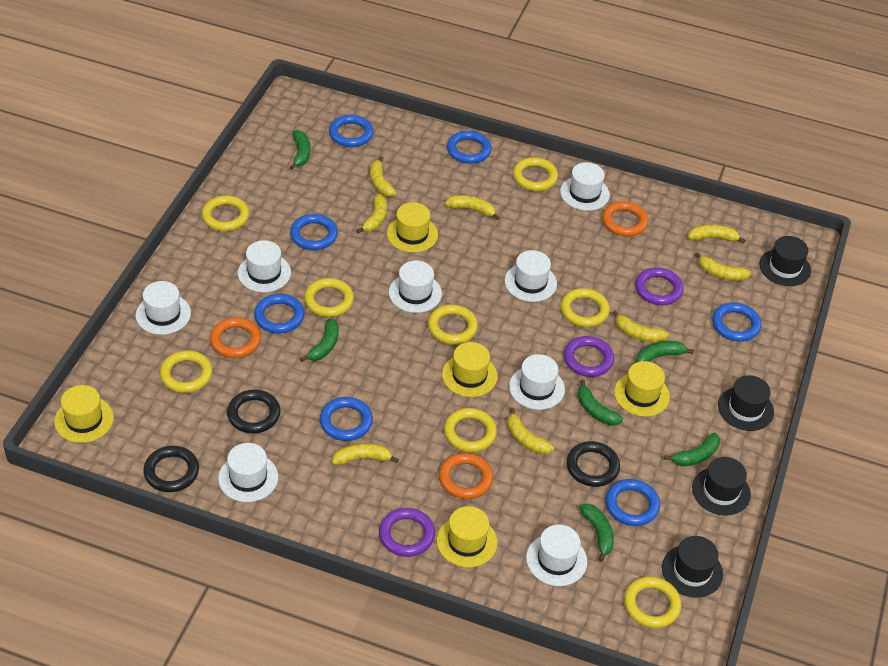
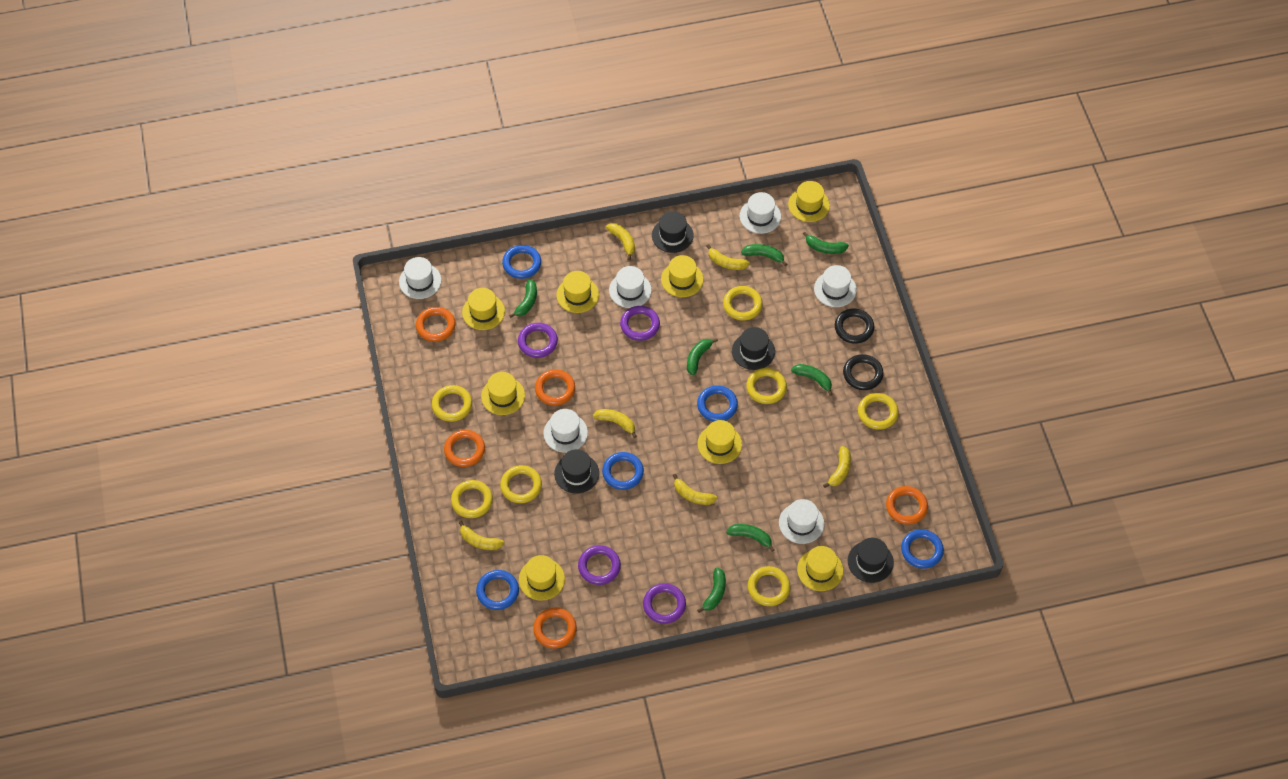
black ring: [143,446,199,492] [227,389,281,434] [566,441,620,487] = 3 -> [835,309,874,344] [843,354,884,390] = 2
blue ring: [254,294,305,333] [290,214,338,250] [319,397,373,441] [329,115,374,147] [447,131,492,164] [605,479,660,526] [712,302,762,342] = 7 -> [476,570,519,610] [502,245,541,279] [602,452,644,490] [697,385,738,422] [901,529,944,569] = 5
green banana: [290,130,310,170] [300,318,339,362] [577,380,623,425] [579,503,614,562] [636,341,694,363] [664,433,720,466] = 6 -> [509,279,537,318] [687,338,718,376] [697,567,726,613] [726,524,774,552] [741,244,787,266] [791,364,833,396] [803,232,849,254] = 7
orange ring: [210,317,261,358] [439,453,493,499] [602,201,648,237] = 3 -> [416,307,456,342] [444,430,485,467] [533,608,577,648] [535,369,575,406] [886,486,928,525] = 5
purple ring: [379,508,435,557] [564,336,614,377] [635,267,684,305] = 3 -> [518,323,558,358] [578,545,621,585] [620,306,660,341] [643,583,686,624] = 4
white hat: [136,281,191,335] [218,443,278,502] [238,240,291,292] [389,260,442,313] [505,250,557,302] [509,354,565,410] [526,524,587,586] [560,162,610,211] = 8 -> [399,257,442,299] [543,409,588,453] [609,266,652,308] [740,192,781,234] [779,499,824,544] [814,265,857,307] = 6
yellow banana: [332,443,399,465] [356,194,387,233] [370,156,396,197] [445,195,500,220] [507,408,554,454] [612,310,669,342] [688,225,746,244] [695,252,751,281] = 8 -> [458,521,504,550] [593,409,637,438] [606,223,635,260] [673,474,717,505] [707,244,750,270] [823,446,851,488] = 6
yellow hat: [54,385,114,443] [387,202,438,253] [437,506,498,568] [442,342,498,397] [614,361,670,417] = 5 -> [462,288,505,330] [481,372,525,415] [519,555,565,601] [556,271,599,313] [661,255,704,297] [698,420,742,464] [788,181,830,222] [797,546,843,591] = 8
yellow ring: [160,350,212,393] [202,195,249,231] [304,278,354,317] [428,305,478,344] [444,408,497,452] [513,157,558,191] [561,288,610,327] [624,576,682,628] = 8 -> [432,385,472,422] [451,480,493,518] [500,465,542,503] [723,286,763,321] [746,368,787,404] [748,566,791,606] [858,393,899,430] = 7

